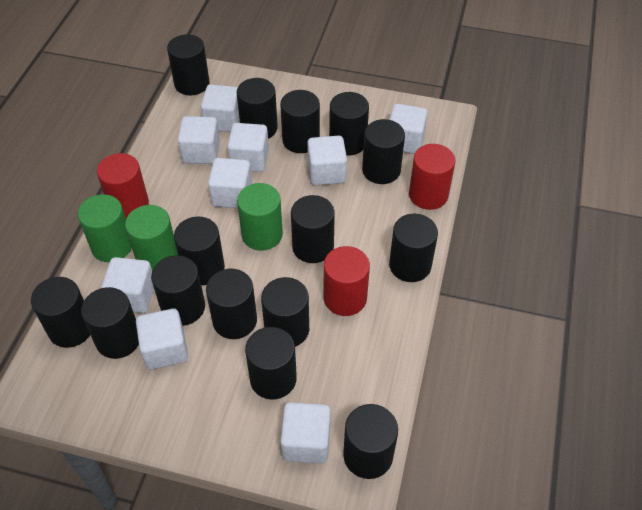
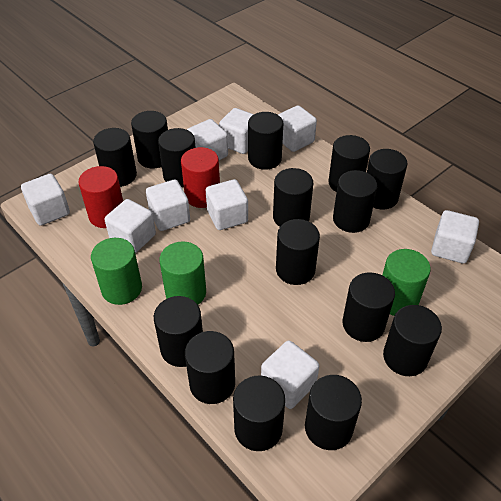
red cylinder: [97,153,149,218] [324,246,370,316] [409,144,455,210] = 3 -> [78,166,123,228] [181,147,220,208] = 2

